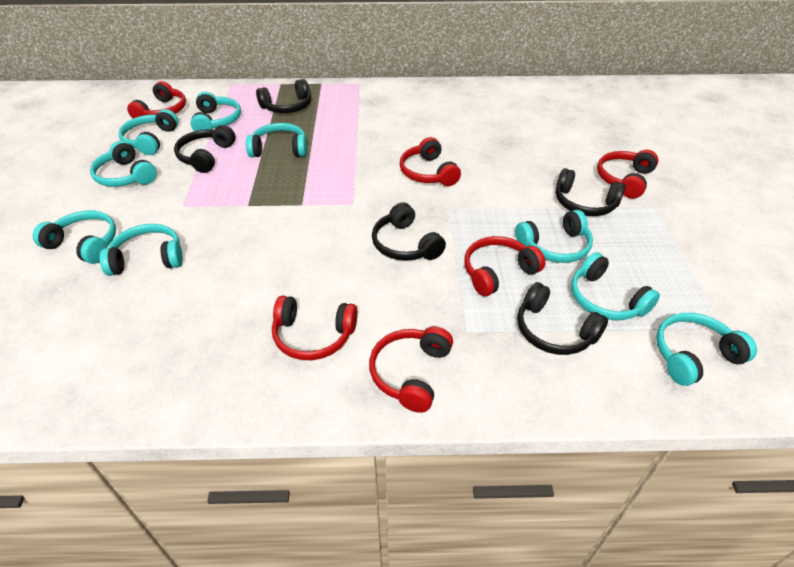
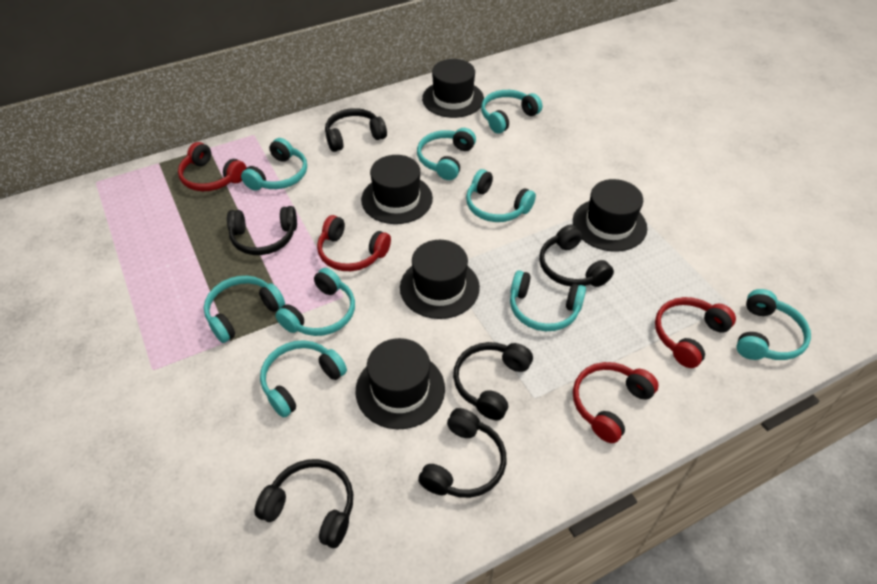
black hat: none = 0 -> [356,338,445,429] [361,155,433,224] [400,240,480,319] [422,59,484,118] [573,179,647,252] = 5
black headphones: [174,125,236,173] [256,79,311,113] [372,202,446,261] [517,282,608,355] [556,168,626,216] = 5 -> [227,206,297,255] [254,459,353,548] [325,108,387,152] [418,408,507,498] [453,342,533,420] [539,224,614,287] = 6
red headphones: [127,81,186,118] [272,295,358,360] [369,326,453,413] [400,137,461,186] [464,236,545,296] [597,150,659,199] = 6 -> [178,142,247,191] [317,215,391,271] [573,362,659,443] [655,297,736,368] = 4

